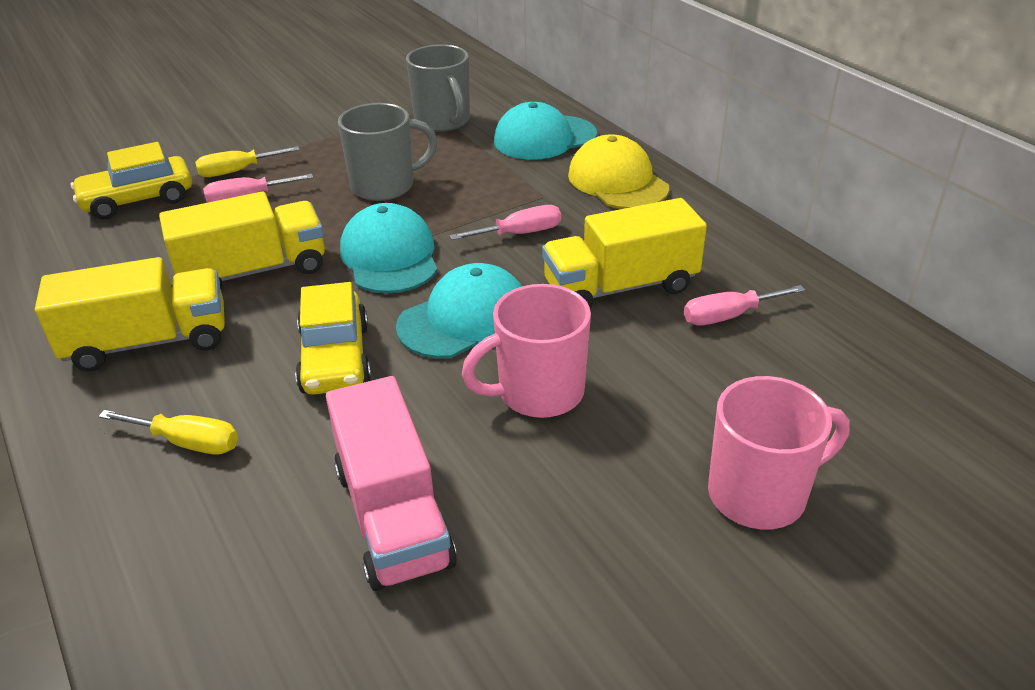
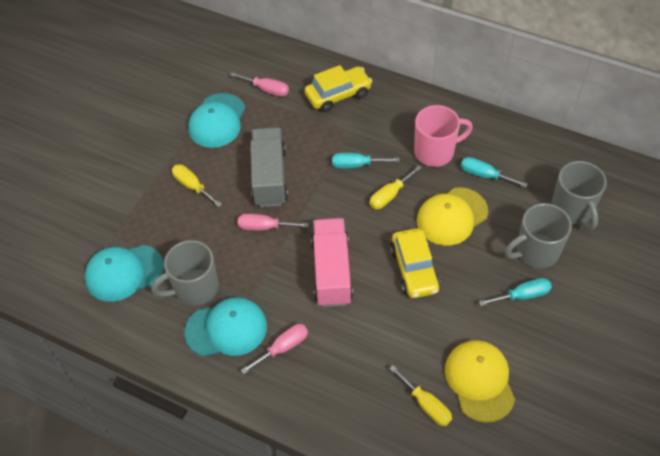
grey mug: [338,103,438,201] [406,44,470,132] = 2 -> [151,240,219,306] [505,203,572,269] [551,161,607,230] = 3
grey truck: none = 0 -> [250,127,288,207] = 1
pink mug: [462,284,591,418] [708,376,850,530] = 2 -> [414,105,473,167] = 1
turquoise screwdriver: none = 0 -> [332,153,400,168] [461,157,528,187] [479,278,552,306] = 3
yellow cap: [568,134,669,209] = 1 -> [417,187,488,246] [445,340,515,423] = 2
yellow screwdriver: [98,410,238,455] [195,146,300,177] = 2 -> [172,164,222,207] [370,165,422,209] [389,366,452,426] = 3
yellow truck: [35,257,225,371] [159,192,325,289] [542,198,707,309] = 3 -> none = 0

